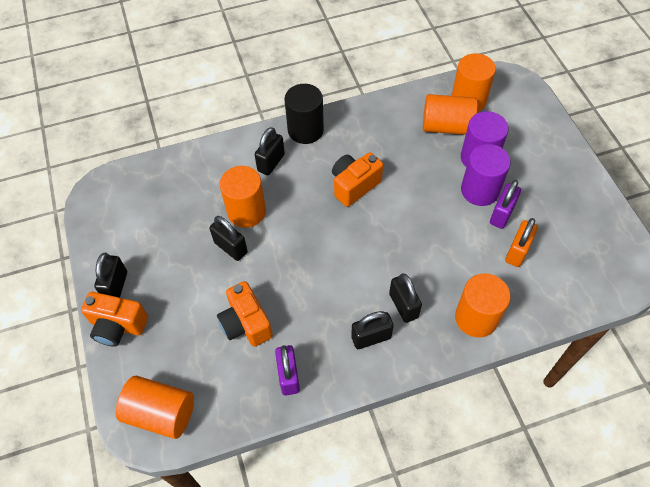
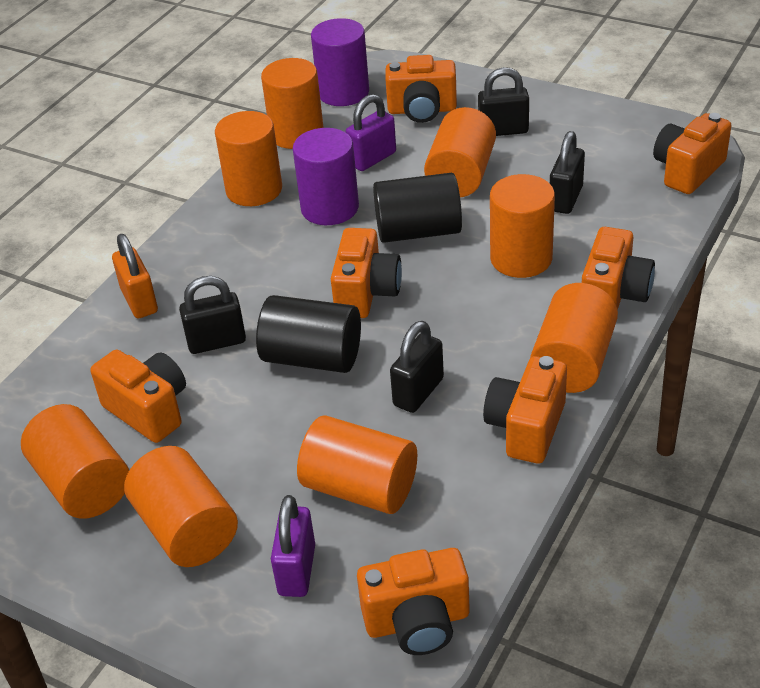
black cylinder: [285,84,324,144] = 1 -> [256,295,361,373] [373,173,462,243] = 2
black padlock: [94,253,127,298] [210,216,248,261] [254,127,285,175] [351,311,394,349] [389,273,422,323] = 5 -> [179,276,246,354] [390,321,444,413] [478,67,529,136] [550,131,585,214] = 4
orange camera: [81,292,148,347] [217,281,273,347] [332,152,383,207] = 3 -> [91,350,186,443] [331,228,402,318] [357,548,470,655] [385,55,457,123] [483,356,567,464] [582,227,655,310] [653,113,731,194] = 7
orange cylinder: [116,375,194,439] [220,166,266,228] [423,94,477,135] [452,53,496,112] [455,274,511,337] = 5 -> [21,404,129,519] [124,446,238,567] [215,111,282,206] [261,58,324,149] [297,415,417,514] [424,107,496,197] [490,174,555,278] [530,283,618,393] = 8

